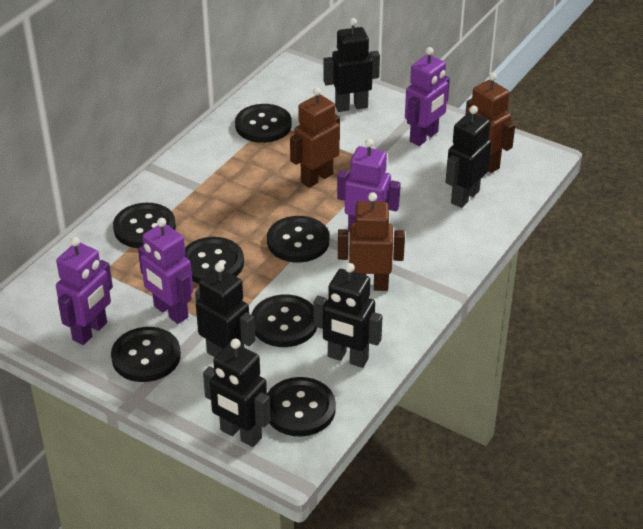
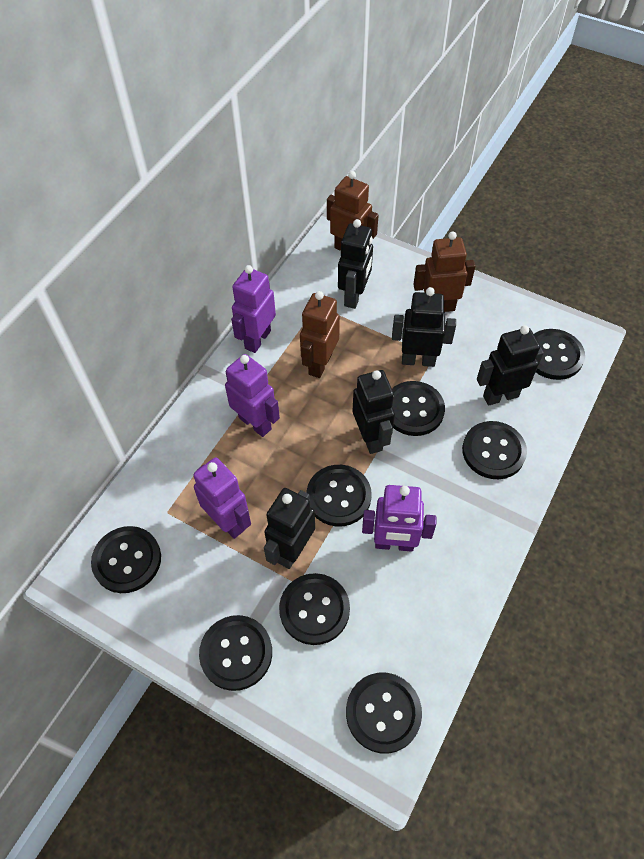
black button: [111,327,181,382] [113,203,176,248] [185,237,244,284] [235,104,292,143] [251,295,317,347] [267,216,329,263] [267,377,336,437] = 7 -> [91,526,161,593] [199,615,272,691] [279,573,350,645] [307,465,372,527] [346,673,422,754] [392,381,445,436] [462,421,527,479] [534,329,585,380] = 8

